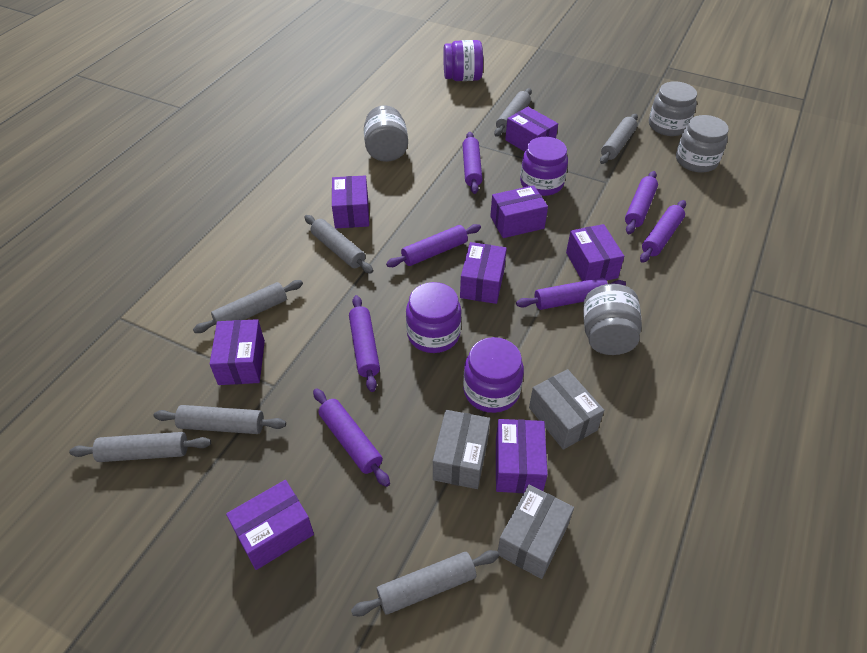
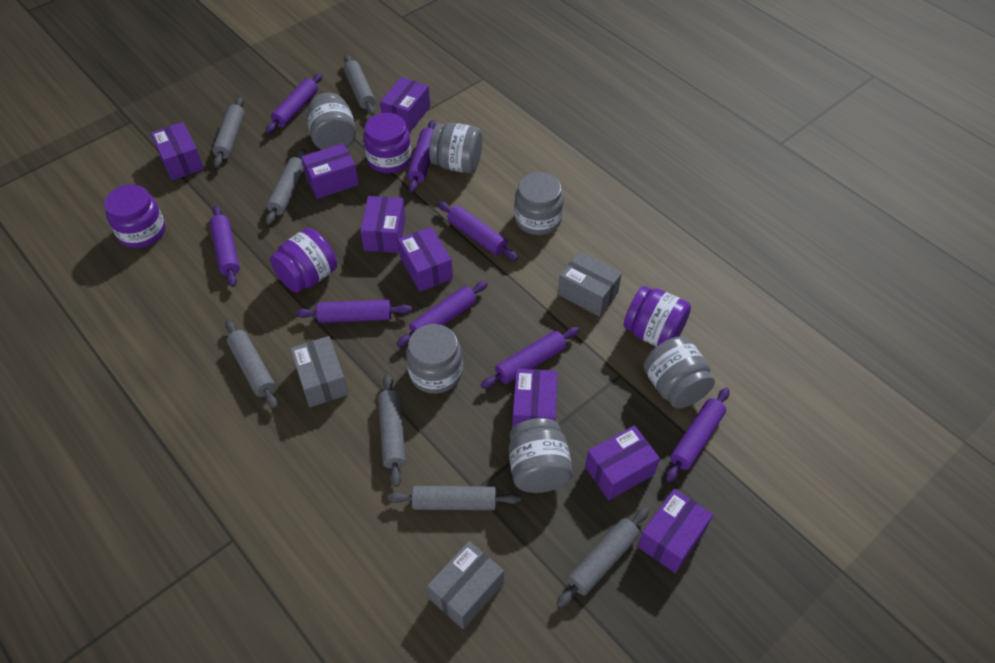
grey jar: [364,105,408,162] [583,284,642,355] [649,81,697,136] [676,115,729,173] = 4 -> [307,93,356,150] [406,324,463,394] [429,123,482,173] [509,418,573,493] [514,172,564,235] [643,336,715,409] = 6
purple rolling pin: [313,388,390,487] [349,295,380,392] [386,224,481,267] [462,132,483,194] [516,278,626,310] [625,171,658,234] [640,200,686,263] = 7 -> [209,205,240,287] [266,73,322,134] [296,300,412,323] [396,281,488,347] [407,120,436,193] [438,201,518,260] [481,327,579,389] [666,388,730,483] = 8

